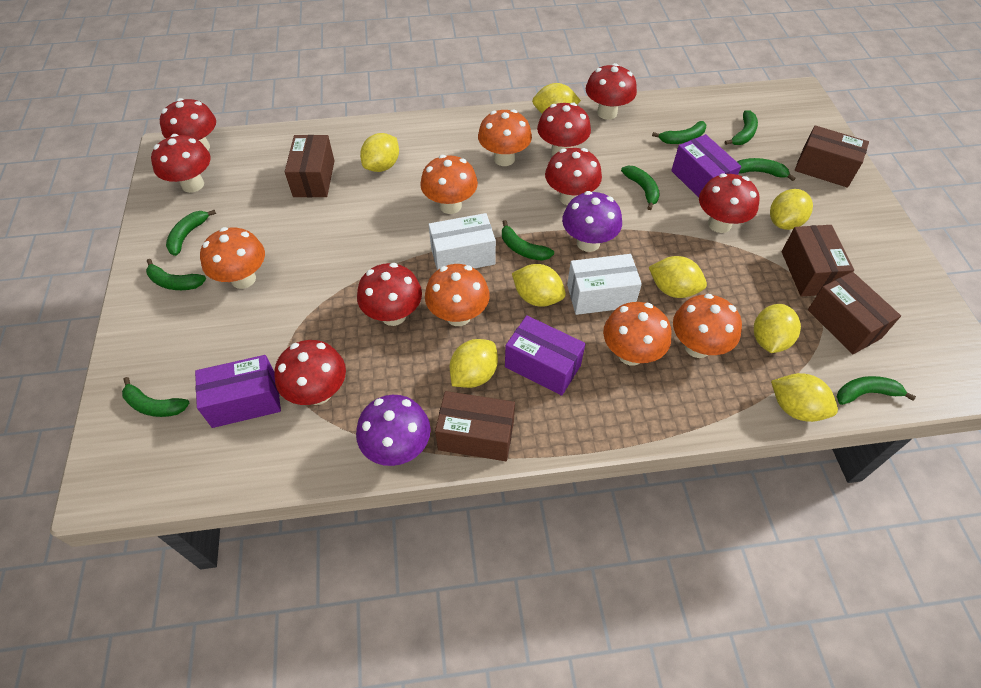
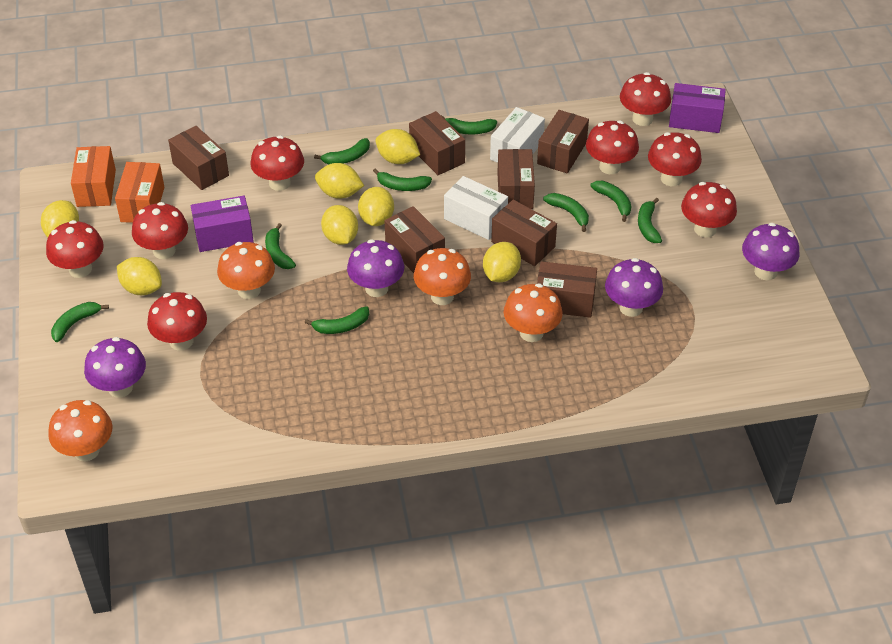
brown box: [285,135,334,197] [435,391,515,461] [781,225,854,297] [795,125,869,188] [808,272,901,354] = 5 -> [168,126,229,190] [385,206,445,273] [409,111,465,175] [491,200,557,266] [497,149,535,209] [537,110,589,173] [537,261,597,318] = 7
orange box: none = 0 -> [71,146,116,207] [115,162,164,223] = 2
orange mushroom: [200,227,265,289] [420,155,478,214] [425,264,490,326] [478,109,532,166] [603,302,671,366] [673,294,742,358] = 6 -> [48,400,113,461] [217,242,275,299] [414,248,471,305] [504,284,563,342] = 4
purple box: [195,355,281,428] [505,315,585,396] [671,134,741,198] = 3 -> [191,196,254,252] [669,83,726,133] = 2
purple mushroom: [356,395,431,466] [562,191,622,252] = 2 -> [84,337,146,398] [347,239,404,297] [605,258,663,317] [742,223,799,280] = 4
yellow lemon: [360,133,399,172] [450,339,498,388] [512,264,566,307] [532,83,581,113] [649,256,707,298] [754,304,801,353] [770,189,813,230] [771,373,838,422] = 8 -> [41,200,79,237] [117,257,162,295] [315,163,364,199] [321,205,358,245] [358,187,394,226] [376,129,420,164] [483,242,521,282] = 7

